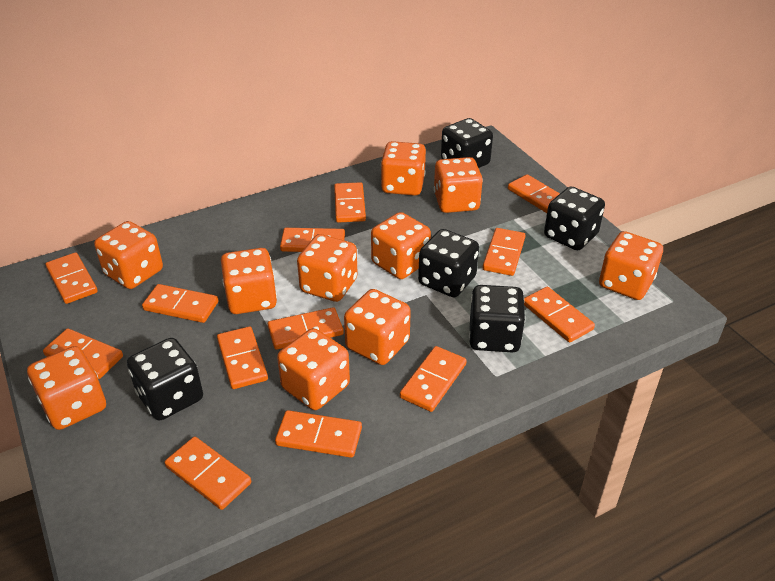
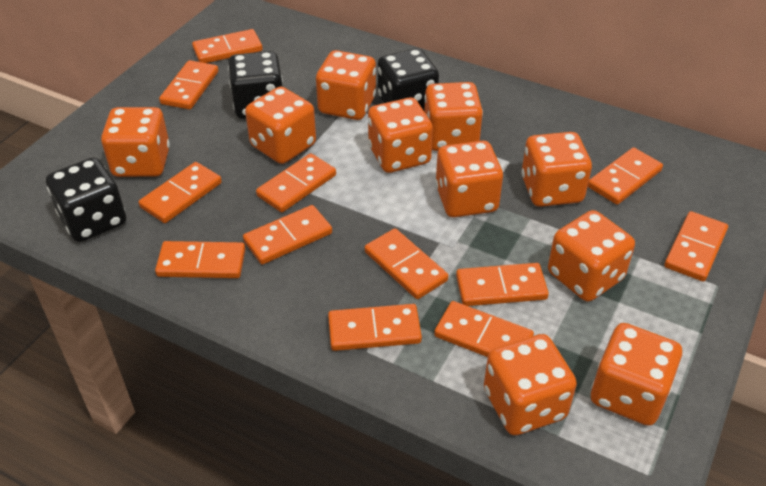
black dice: [127,338,203,421] [418,229,479,297] [441,118,493,168] [469,285,525,353] [544,186,605,250] = 5 -> [46,157,126,242] [228,51,283,119] [378,48,439,111] = 3
orange domino: [43,329,123,379] [46,253,98,304] [142,284,219,323] [165,437,251,510] [217,326,268,389] [268,307,344,350] [275,410,362,458] [280,228,345,252] [334,182,366,223] [400,346,467,412] [483,228,526,276] [508,174,560,213] [524,287,595,343] = 13 -> [139,162,222,223] [155,241,245,278] [159,60,218,109] [192,29,263,63] [243,205,332,264] [256,153,336,212] [328,304,422,351] [365,228,448,299] [434,301,534,357] [456,263,549,306] [588,148,663,205] [664,211,728,281] = 12

